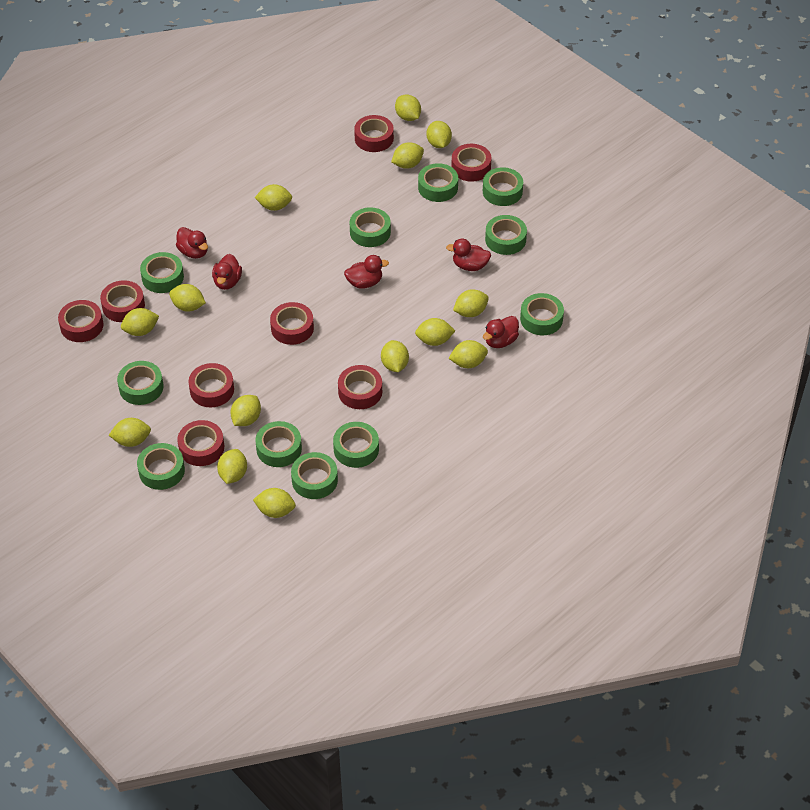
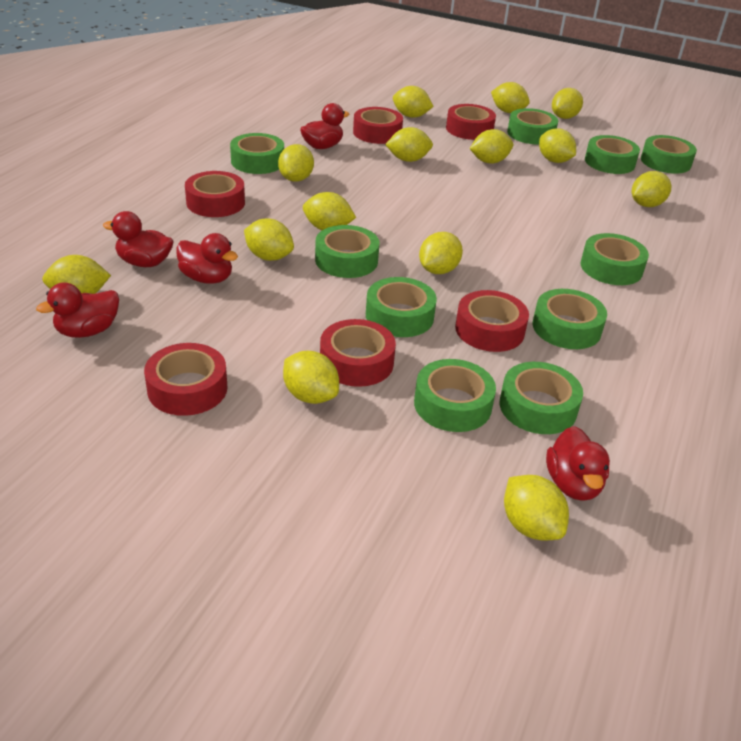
green tape: [117,361,164,405] [137,443,185,490] [140,252,184,293] [255,421,302,467] [291,452,338,499] [333,422,379,468] [350,207,391,247] [418,163,458,202] [483,167,523,206] [485,215,527,255] [520,293,564,335] = 11 -> [230,133,284,174] [315,225,379,278] [366,277,437,337] [414,359,496,432] [500,362,583,434] [507,108,558,144] [533,289,607,349] [580,233,649,285] [585,135,640,174] [641,135,697,174] = 10
red tape: [58,300,103,342] [100,280,145,322] [177,420,224,466] [189,363,234,407] [270,302,314,345] [338,365,382,409] [354,115,394,152] [451,144,492,182] = 8 -> [144,343,228,416] [185,171,245,217] [320,319,396,387] [353,107,403,144] [446,104,496,140] [455,290,529,352] = 6

